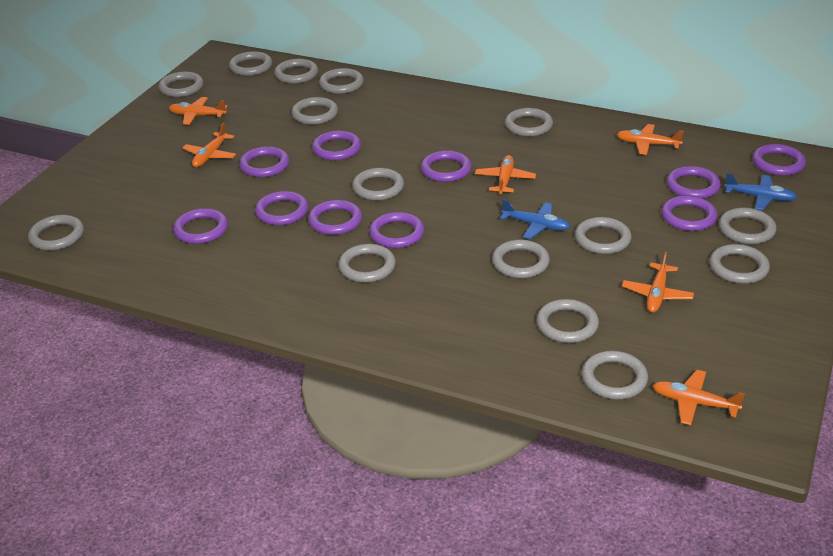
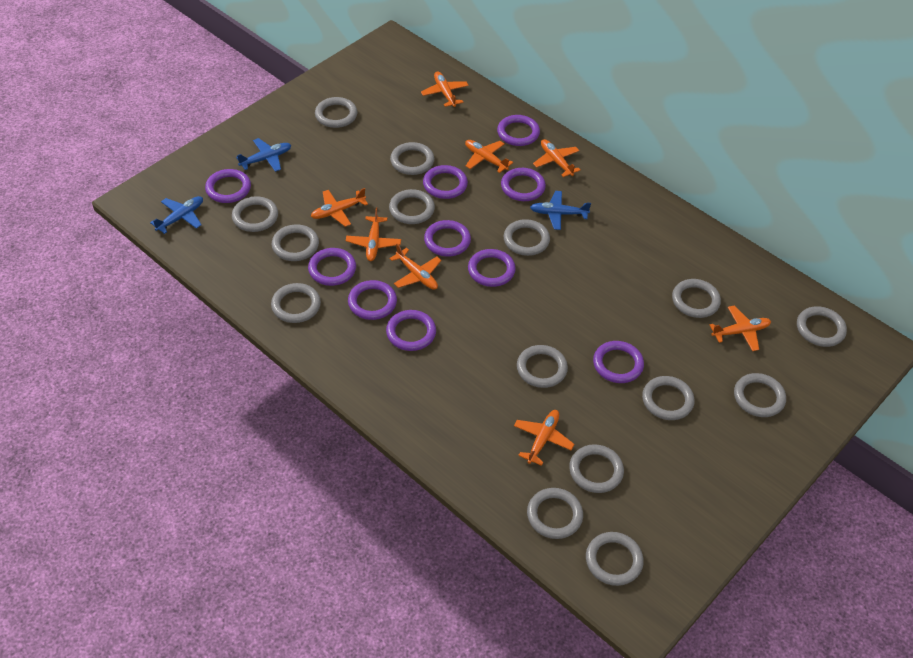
blue plane: [500,199,570,239] [724,173,797,210] = 2 -> [150,196,203,234] [236,138,291,172] [530,191,591,230] = 3
orange plane: [169,97,228,125] [182,122,236,167] [475,155,536,194] [617,124,684,155] [622,252,694,313] [653,370,745,425] = 6 -> [311,188,368,227] [346,207,401,261] [389,244,441,290] [421,72,469,107] [465,140,513,173] [514,410,574,466] [533,139,581,177] [710,306,771,351] = 8

